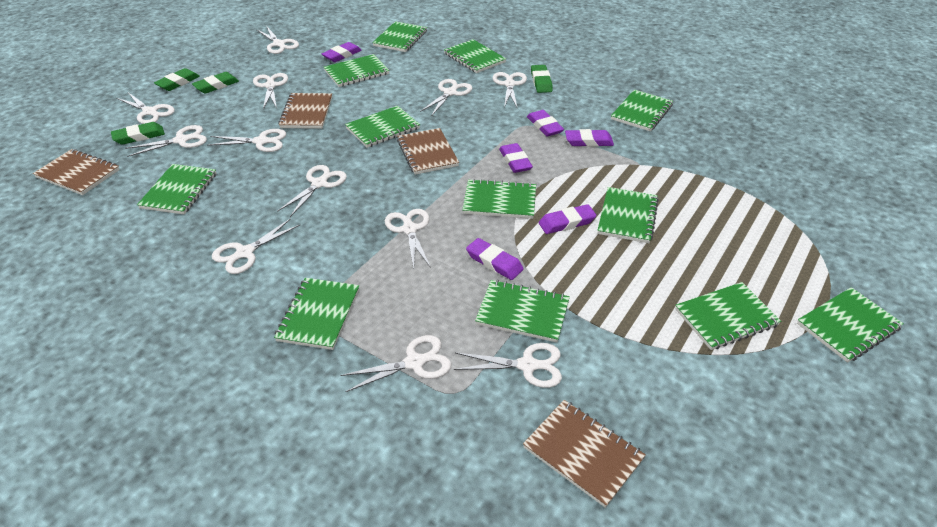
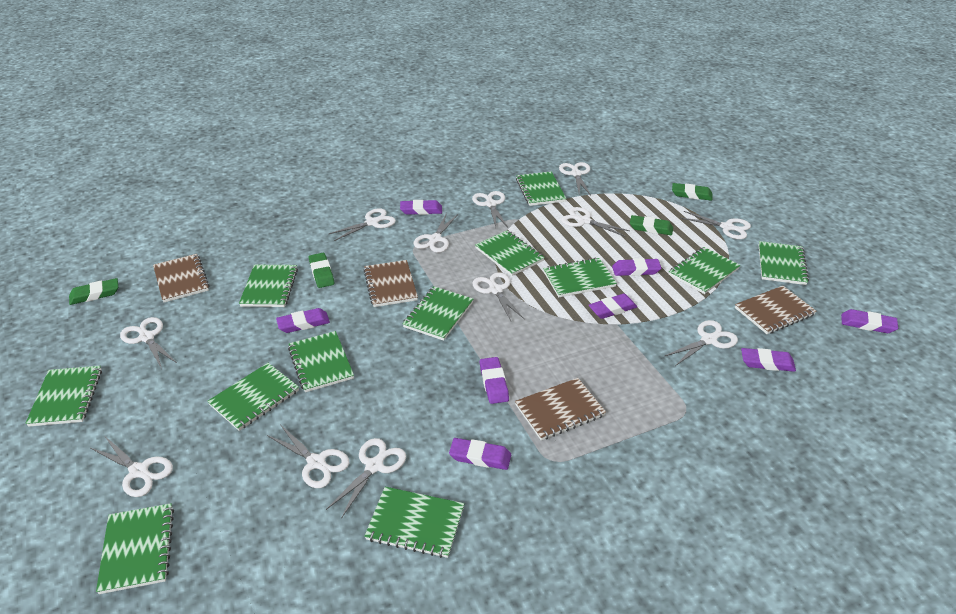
purple eraser: [322,42,362,62] [466,238,524,280] [499,143,533,173] [527,110,564,136] [539,204,597,234] [565,129,614,147] = 6 -> [276,308,330,333] [400,200,442,215] [449,438,511,470] [480,357,509,404] [589,294,637,319] [612,258,661,276] [741,348,796,372] [841,309,898,333] = 8

